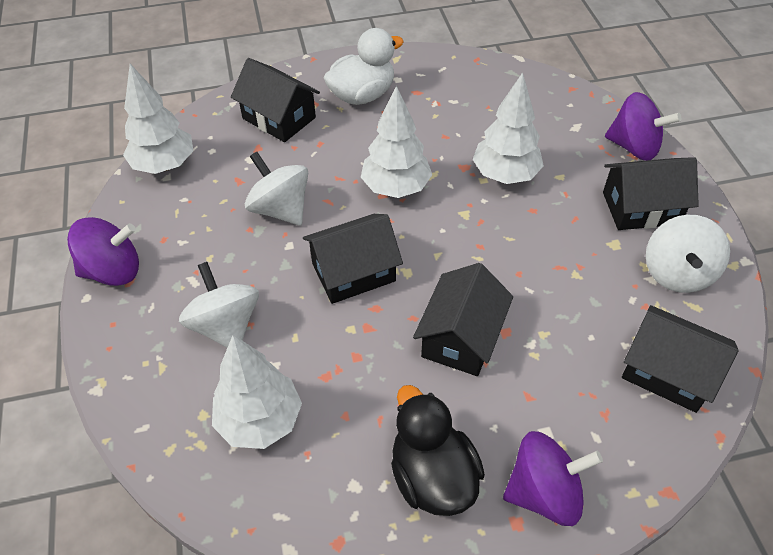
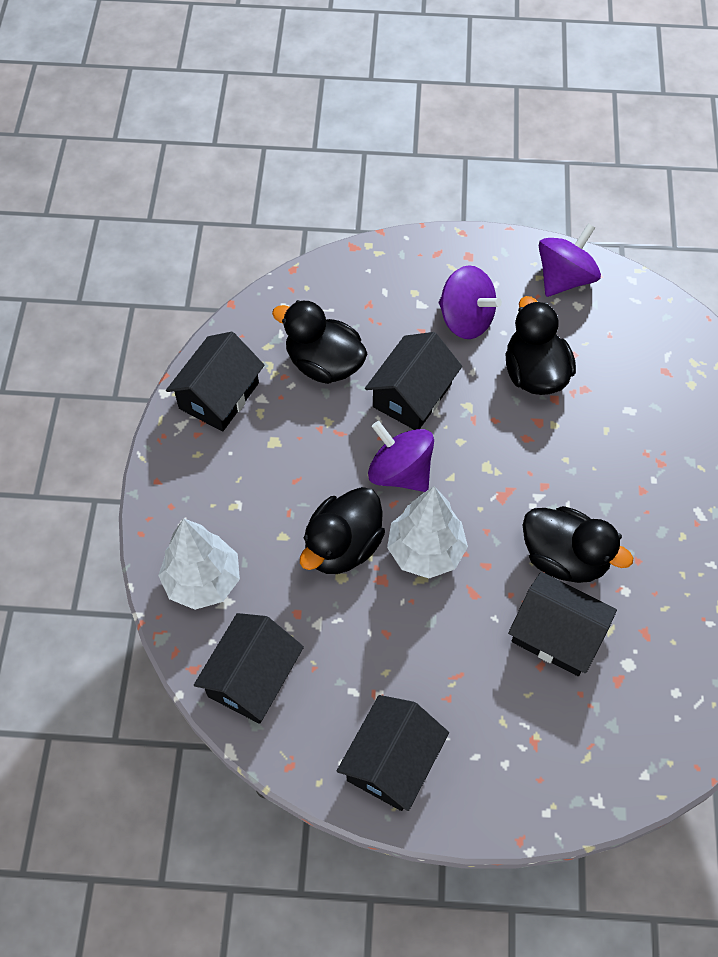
black duck: [391,385,485,516] = 1 -> [272,300,368,384] [300,487,385,574] [506,296,576,395] [523,506,633,583] = 4
white duck: [324,28,404,105] = 1 -> none = 0
white spinning top: [179,262,259,348] [245,152,308,226] [646,215,730,293] = 3 -> none = 0
white tree: [123,64,193,174] [212,335,302,449] [361,86,432,198] [472,72,544,184] = 4 -> [158,518,240,610] [387,486,468,578] = 2

